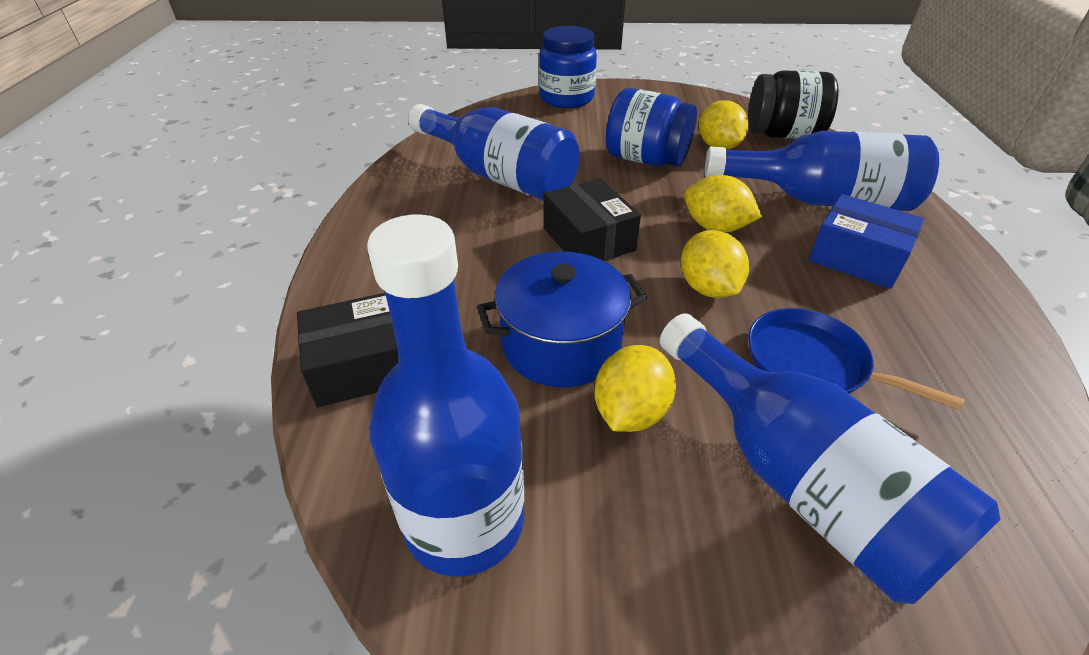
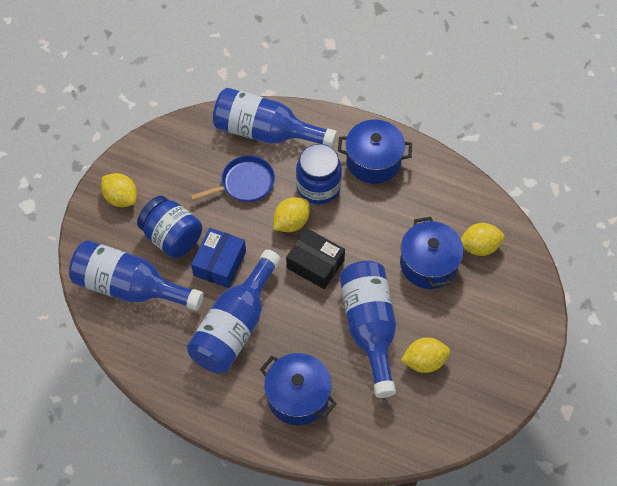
black box: [297,293,399,407] [544,178,641,261] = 2 -> [286,228,345,289] = 1
black jar: [748,70,838,139] = 1 -> none = 0
blue pot: [477,251,647,387] = 1 -> [260,353,337,425] [338,120,412,184] [400,217,464,289] = 3

